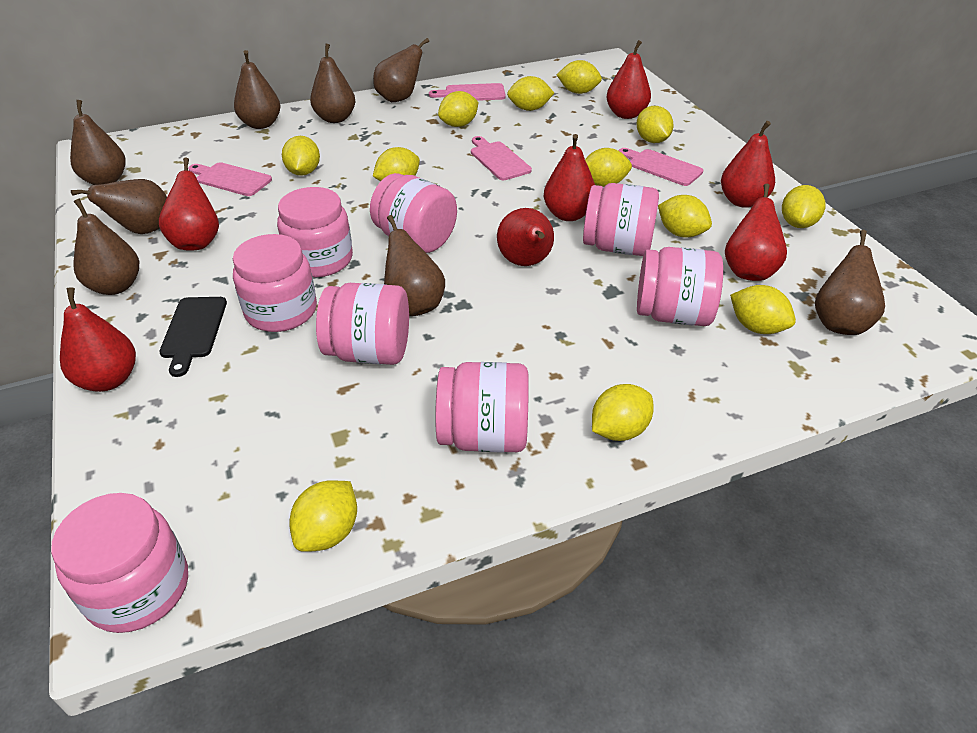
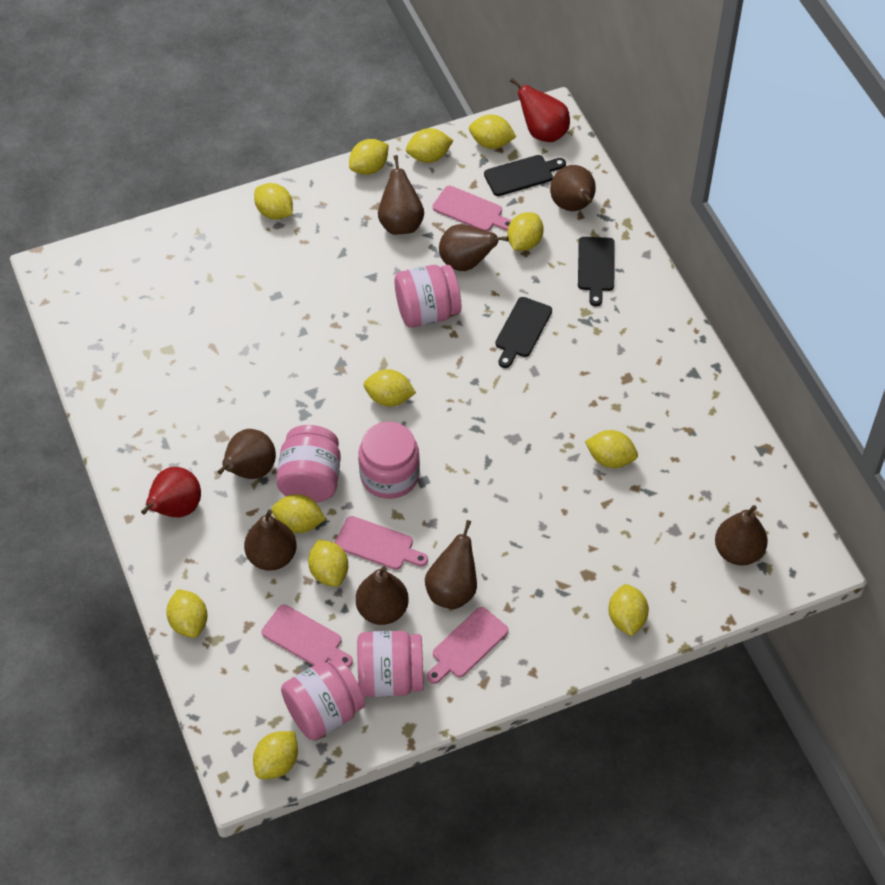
black cutting board: [159,297,227,377] = 1 -> [484,155,566,196] [495,297,552,368] [578,237,615,306] = 3
pink jar: [51,493,188,633] [233,234,317,332] [277,187,353,277] [316,283,409,365] [370,173,457,253] [435,362,529,453] [583,183,659,256] [637,247,723,326] = 8 -> [276,425,341,503] [281,658,365,740] [357,631,424,697] [358,422,420,499] [395,265,461,328] = 5
red pear: [60,287,136,392] [159,157,219,251] [497,208,554,266] [544,134,595,221] [606,40,651,119] [721,121,775,208] [725,184,787,281] = 7 -> [141,467,201,517] [510,78,570,142] = 2

